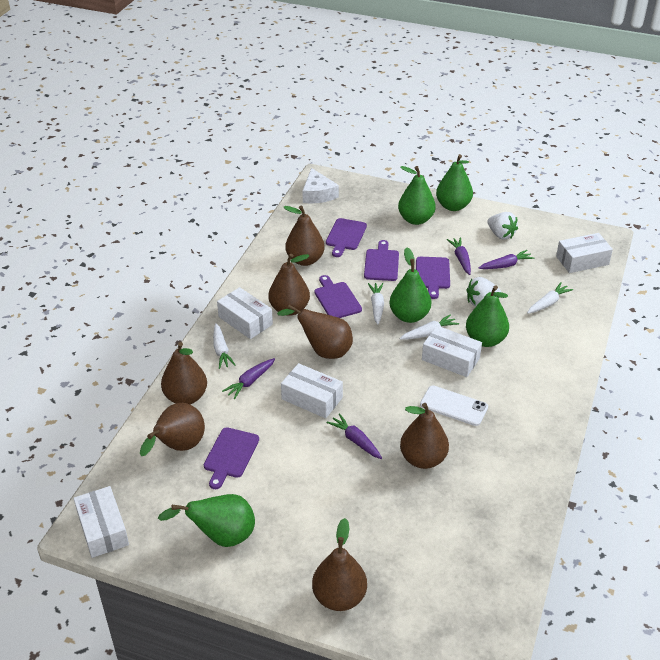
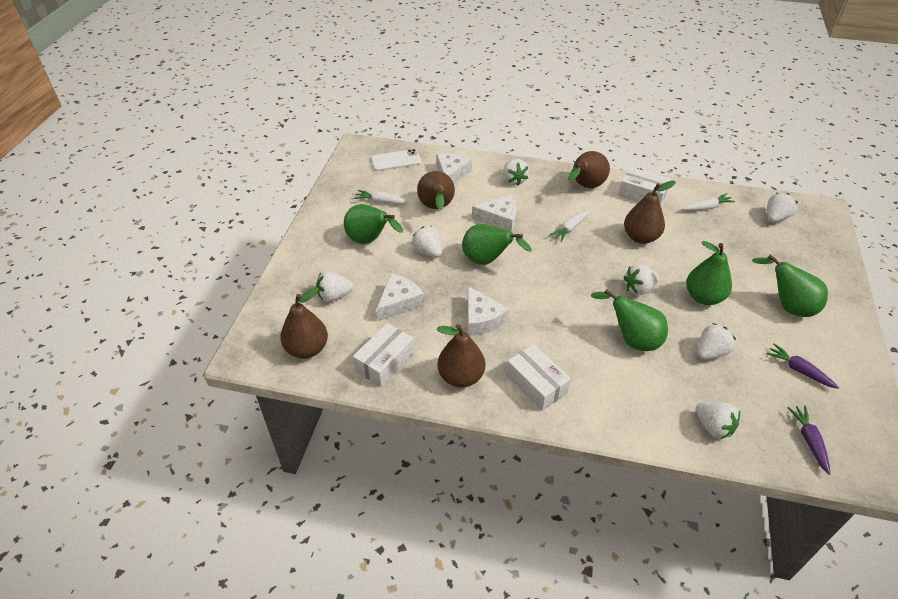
brown pear: [140,403,205,456] [161,342,207,404] [268,254,310,316] [277,305,353,359] [284,206,325,266] [312,518,367,611] [400,403,449,469] = 7 -> [280,287,328,359] [417,171,455,210] [437,324,485,388] [568,151,610,188] [624,180,676,244] = 5
purple carrot: [222,358,275,399] [327,413,382,459] [447,237,471,275] [479,250,535,269] = 4 -> [766,344,839,389] [787,406,830,475] = 2
purple cutting board: [204,427,259,489] [314,275,362,318] [326,218,367,257] [364,240,399,281] [416,257,450,299] = 5 -> none = 0
white box: [74,486,129,558] [217,287,273,339] [281,363,343,418] [422,326,482,377] [556,233,613,273] = 5 -> [353,323,415,387] [506,344,571,411] [619,167,671,205] = 3
white carrot: [213,323,236,369] [368,283,384,325] [400,314,459,340] [527,282,573,314] = 4 -> [354,190,410,204] [549,209,590,242] [682,193,735,210] = 3
white cheese: [303,168,339,203] = 1 -> [377,273,424,321] [437,153,472,184] [467,286,509,335] [472,195,517,232] = 4
white strawberry: [466,277,501,306] [488,212,518,240] = 2 -> [316,271,354,302] [412,226,442,258] [503,159,529,186] [623,264,659,295] [695,402,740,439] [698,323,736,360] [767,193,798,223] = 7

